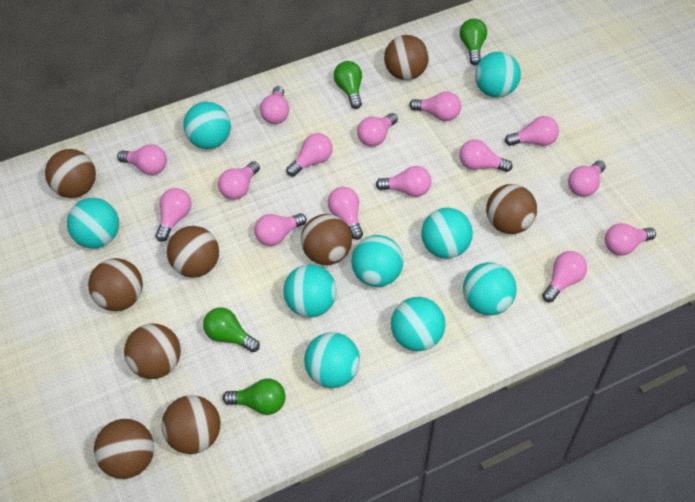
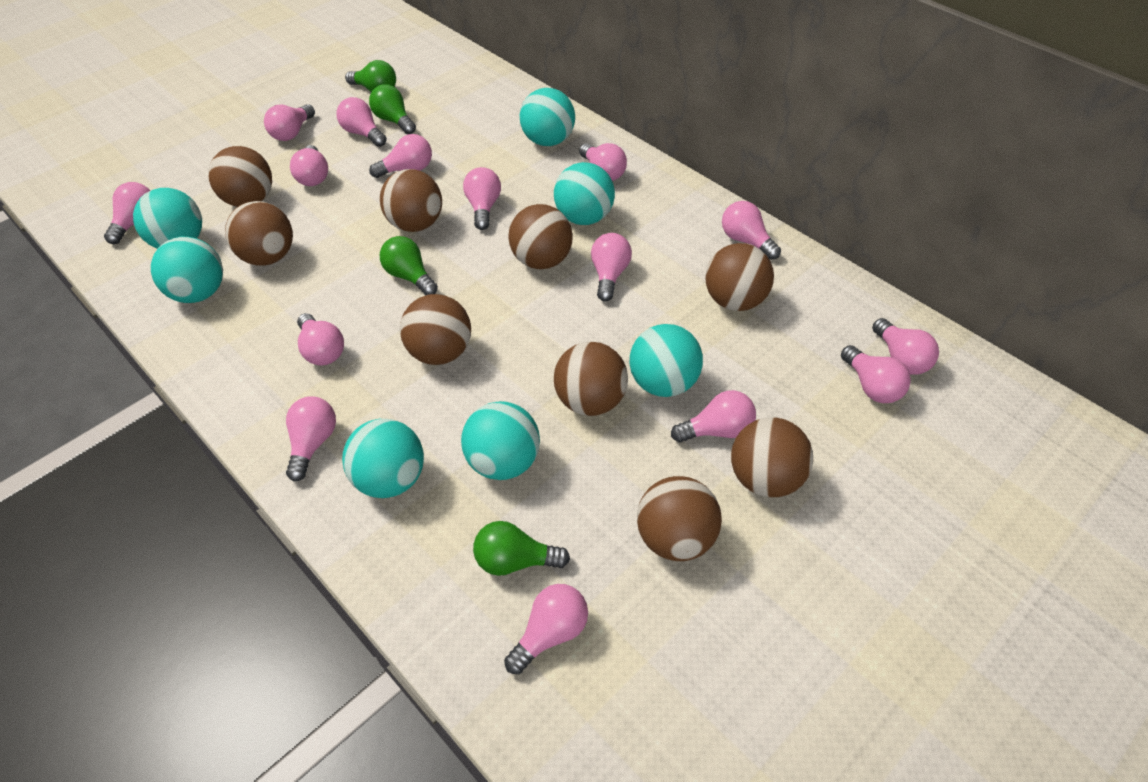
turquoise ball: [67,198,119,248] [183,102,231,149] [283,264,337,318] [304,332,360,388] [351,235,403,287] [391,297,445,351] [421,208,473,259] [463,262,517,316] [475,52,521,97] = 9 -> [133,188,202,249] [151,237,223,303] [342,419,424,498] [461,401,540,480] [520,88,575,146] [554,162,615,225] [630,324,703,397] = 7

